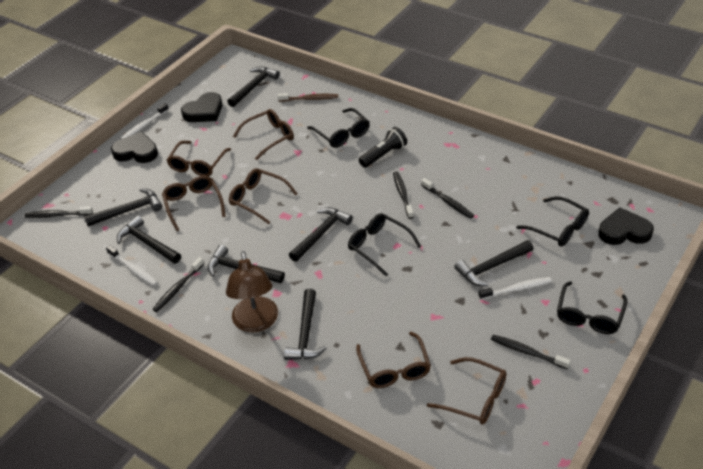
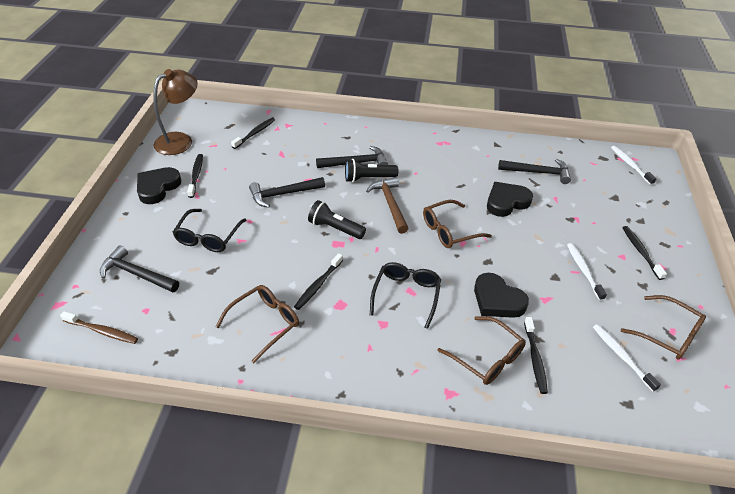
black flashlight: [359,127,407,168] = 1 -> [308,200,366,239] [345,159,398,182] = 2
black glasses: [307,108,370,148] [348,213,421,276] [516,196,589,247] [557,281,628,334] = 4 -> [173,209,246,252] [370,262,441,329] = 2
black hammer: [84,188,162,226] [117,215,181,264] [207,245,285,283] [227,67,280,107] [284,289,326,360] [289,207,353,262] [454,240,533,286] = 7 -> [100,245,179,293] [249,177,325,208] [316,146,388,168] [498,159,571,184] = 4
brown glasses: [162,175,226,231] [167,141,231,176] [229,168,297,224] [233,109,294,160] [356,332,431,388] [427,357,506,425] = 6 -> [216,285,299,363] [423,200,492,248] [437,316,526,385] [621,295,706,360] = 4
brown hammer: none = 0 -> [366,177,409,234] = 1

